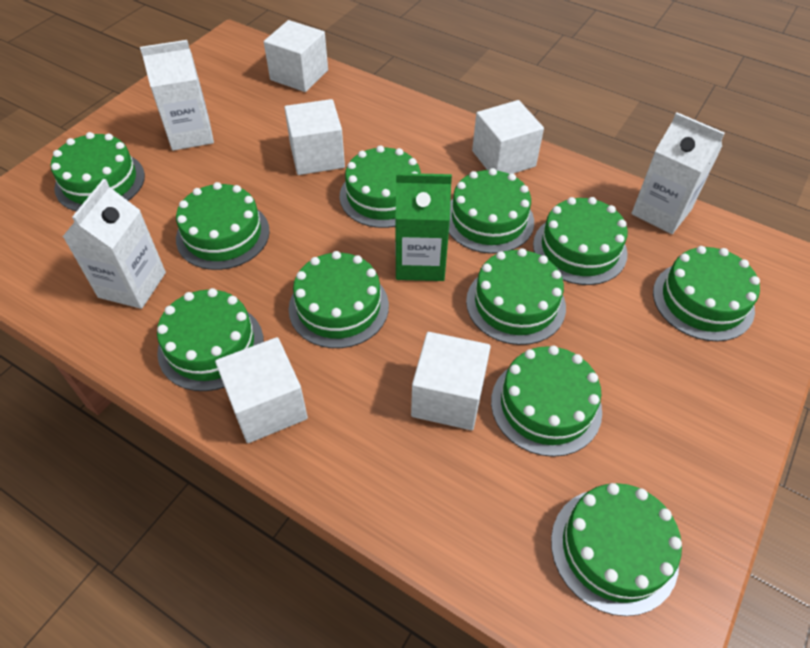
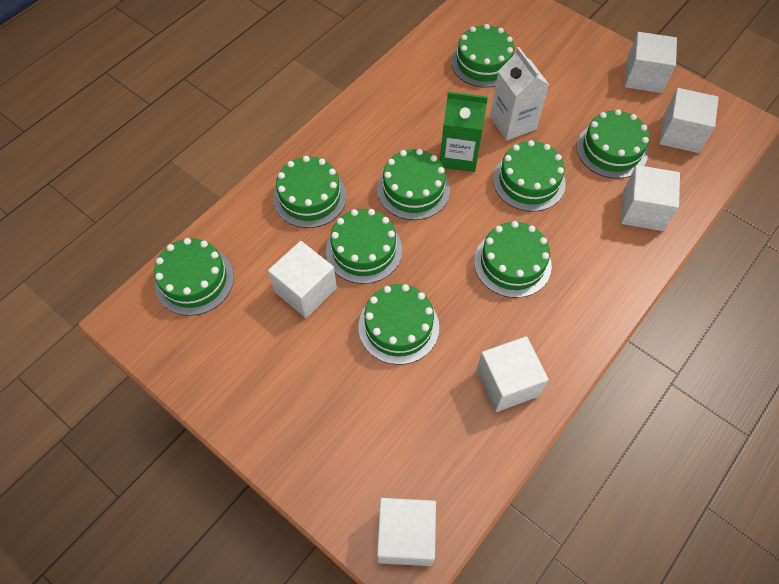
green cake: [51,132,145,212] [157,288,264,391] [176,182,270,270] [289,251,389,348] [340,145,421,228] [449,168,534,254] [466,248,566,345] [491,345,602,457] [533,197,628,285] [551,483,682,616] [653,246,760,341] = 11 -> [154,238,234,316] [273,156,347,228] [326,209,402,284] [358,284,439,365] [377,149,450,220] [451,24,515,88] [474,221,552,298] [493,140,566,212] [576,109,649,179] = 9
white carton: [63,179,166,309] [140,40,214,151] [631,112,725,234] = 3 -> [490,47,549,140] = 1
white cube: [215,337,308,443] [264,20,328,92] [284,99,345,175] [411,332,491,430] [472,100,544,174] = 5 -> [268,241,337,318] [377,498,436,566] [477,336,549,412] [621,165,680,231] [624,32,677,93] [659,88,719,153] = 6

